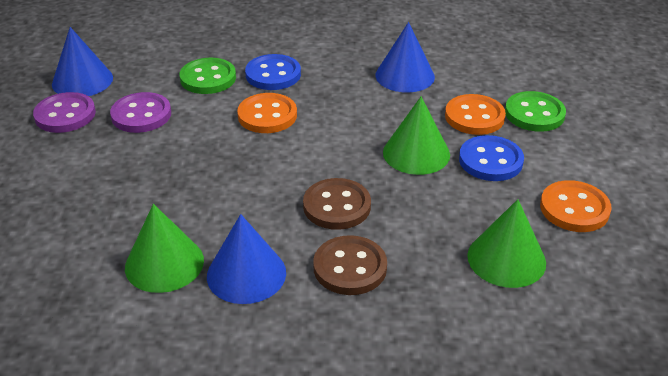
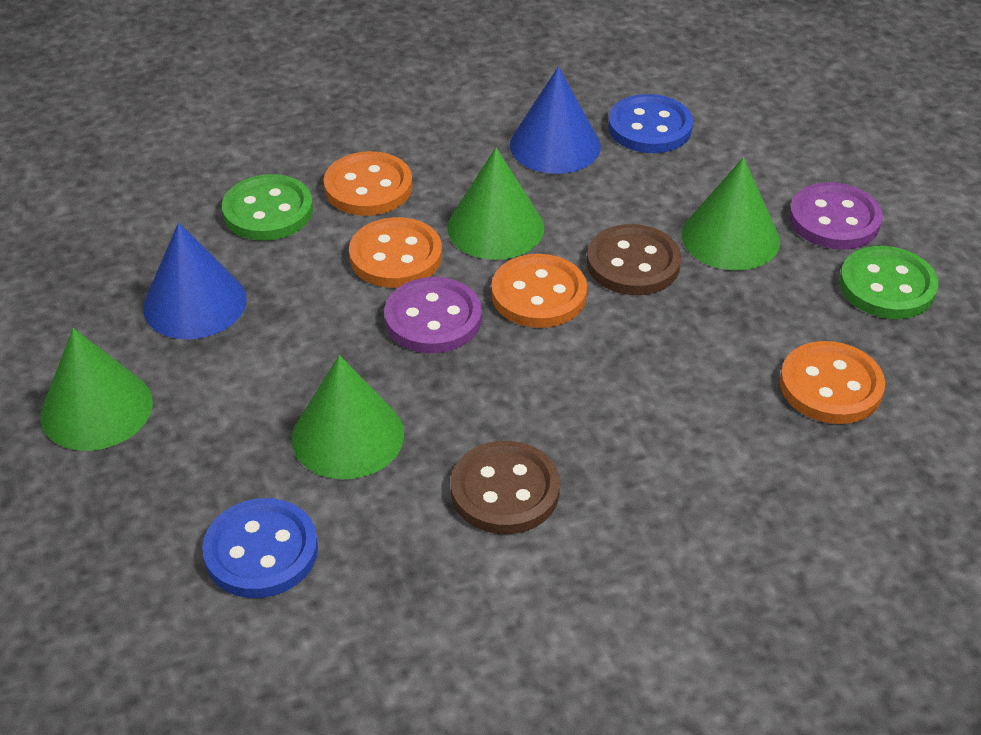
blue cone: [52,27,113,96] [207,214,286,304] [376,22,435,93] = 3 -> [143,223,247,339] [510,67,601,174] = 2
green cone: [125,204,204,293] [383,97,450,175] [467,199,546,288] = 3 -> [40,328,153,451] [292,355,404,479] [447,148,544,260] [682,158,780,270] = 4
orange button: [237,93,297,133] [445,94,506,135] [540,180,611,232] = 3 -> [324,151,412,216] [349,217,442,288] [491,254,587,328] [780,341,885,424] = 4

